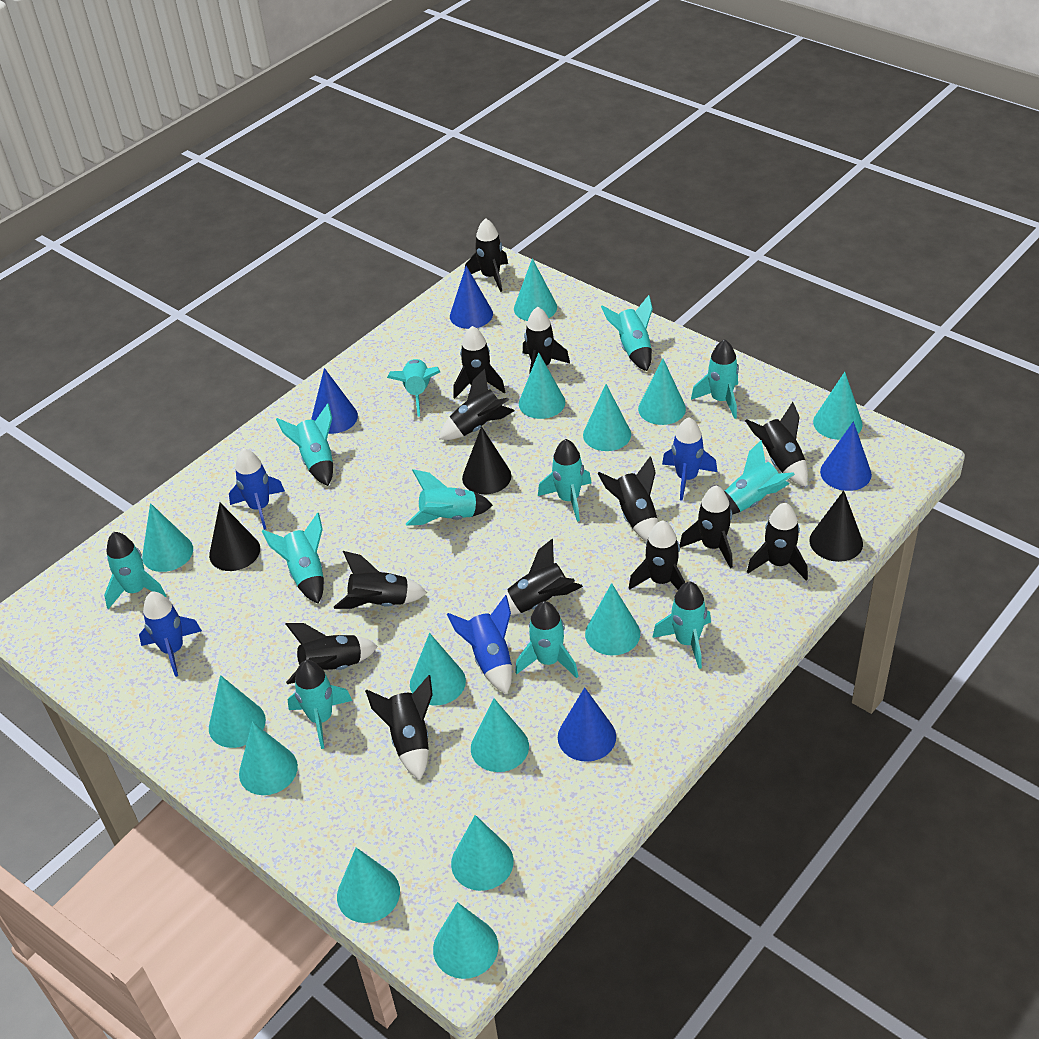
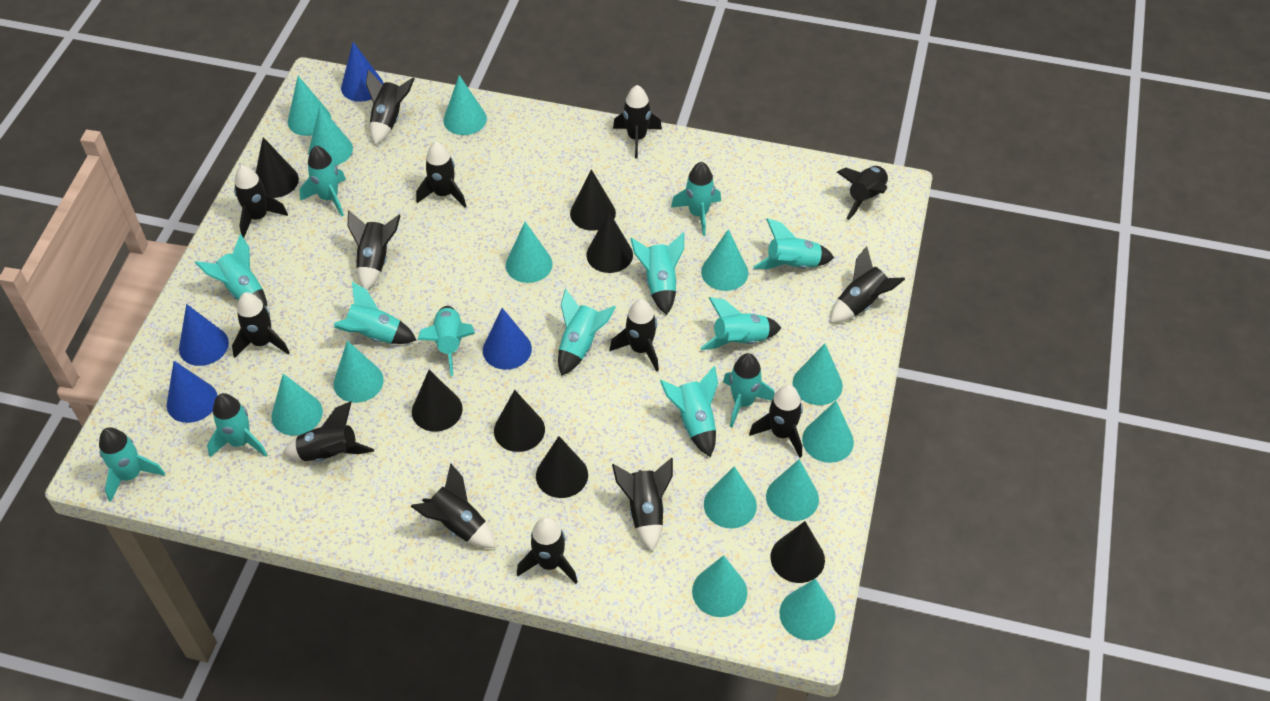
black cone: [209,503,260,571] [462,426,511,494] [809,490,863,562] = 3 -> [256,137,299,198] [412,370,463,432] [494,390,545,452] [536,436,588,498] [570,169,616,231] [586,212,633,273] [771,521,825,583] = 7
black rocket: [285,623,378,684] [334,551,427,609] [365,675,433,780] [439,369,514,440] [453,326,505,398] [465,218,508,292] [495,539,583,615] [523,307,570,375] [597,456,658,542] [629,520,685,590] [680,485,733,568] [745,402,808,486] [747,502,808,580] = 13 -> [232,292,290,358] [234,165,288,238] [282,401,374,462] [348,210,401,290] [366,70,415,145] [410,463,495,548] [416,142,467,208] [517,517,578,584] [610,299,659,372] [612,458,673,551] [613,85,662,159] [749,385,803,457] [830,246,905,323] [837,166,888,220] = 14
blue rocket: [139,592,202,677] [229,448,285,530] [447,595,512,694] [662,417,717,501] = 4 -> none = 0
turquoise cone: [142,503,193,572] [209,675,266,748] [239,722,298,795] [337,848,400,923] [410,633,466,705] [433,902,498,979] [451,815,514,891] [471,698,529,772] [514,258,557,321] [519,353,565,419] [583,384,631,451] [585,583,640,655] [638,358,686,425] [813,372,863,440] = 14 -> [272,374,323,436] [288,76,331,136] [309,106,353,165] [334,341,384,403] [443,75,487,135] [506,222,553,283] [692,555,747,617] [701,229,748,291] [704,466,757,528] [766,459,819,521] [779,579,835,640] [793,344,843,405] [802,401,854,463] = 13
turquoise rocket: [104,532,166,609] [262,512,324,604] [276,403,333,486] [288,660,352,749] [387,359,440,417] [406,469,493,526] [515,601,578,678] [538,439,592,522] [601,295,653,371] [652,581,711,669] [691,339,739,419] [724,440,795,515] = 12 -> [99,427,165,502] [195,234,267,307] [207,393,267,457] [299,146,346,216] [334,282,416,344] [418,306,475,376] [558,289,616,376] [630,233,684,315] [660,366,718,457] [671,162,721,236] [700,297,781,350] [723,353,775,427] [753,218,834,269] = 13

